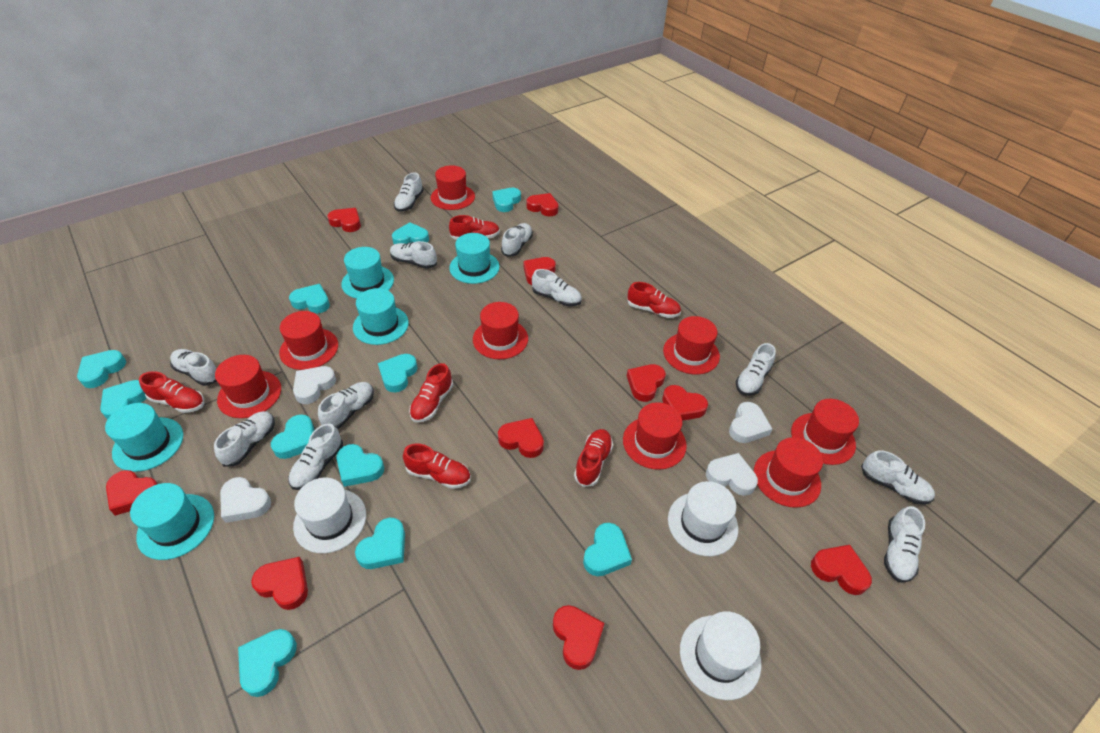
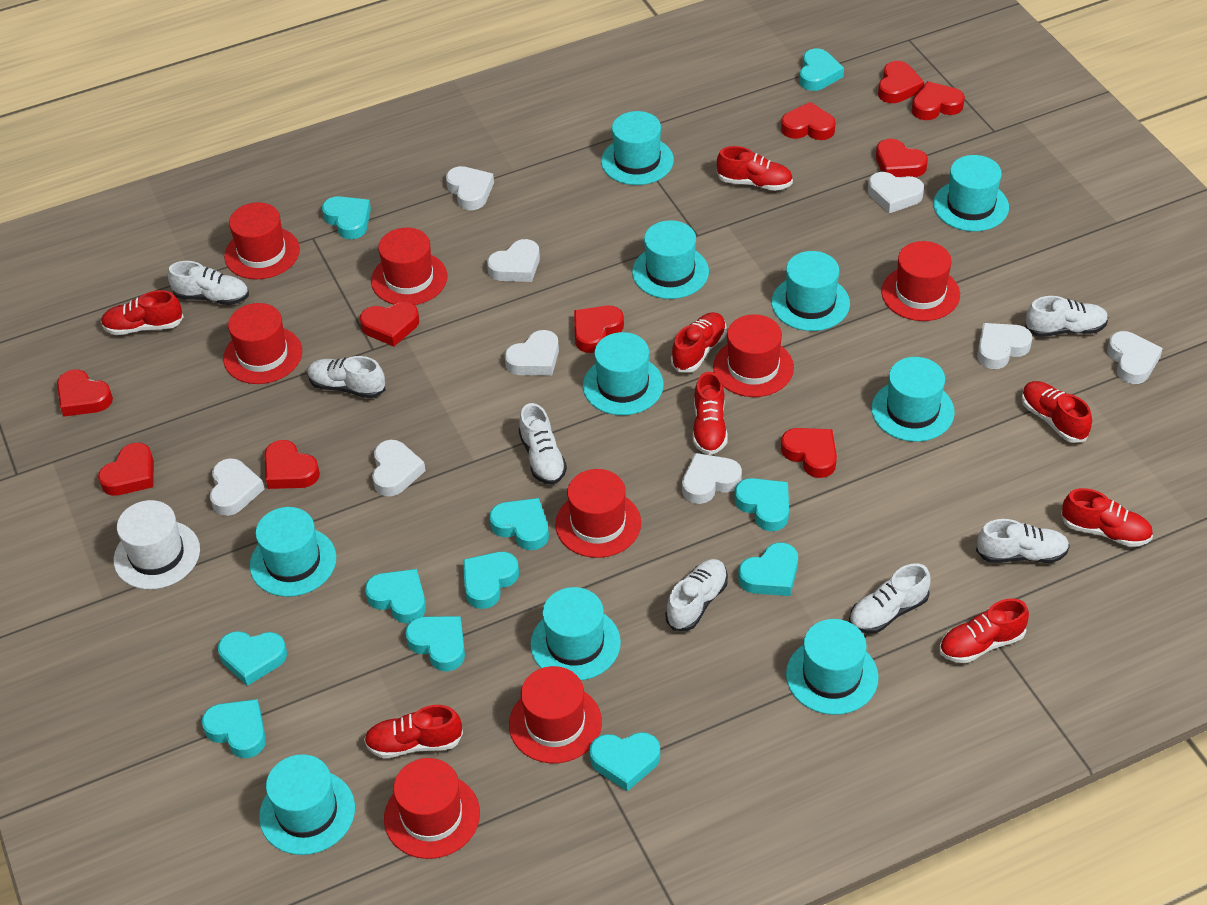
red shoe: [139,371,204,413] [403,444,471,489] [409,363,453,422] [449,215,500,240] [574,429,613,487] [627,282,681,318] = 6 -> [101,290,184,335] [364,705,463,758] [671,312,727,372] [693,372,728,455] [717,146,793,191] [939,598,1029,663] [1022,381,1092,443] [1061,488,1153,547] = 8
turquoise hat: [105,403,183,472] [130,483,214,560] [341,247,394,299] [353,288,409,345] [449,233,499,284] = 5 -> [250,507,336,597] [259,754,355,855] [530,587,621,680] [583,332,664,415] [601,111,674,185] [632,220,709,299] [772,251,850,331] [786,619,879,715] [871,357,955,442] [933,155,1009,232] = 10
white hat: [293,478,366,553] [668,481,738,556] [680,611,761,700] = 3 -> [114,500,200,589] = 1
white heart: [220,477,271,523] [293,366,336,404] [706,453,758,496] [729,402,772,443] = 4 -> [210,458,265,516] [372,440,426,496] [446,166,494,210] [487,239,540,282] [505,330,559,375] [682,453,742,504] [868,172,924,213] [977,323,1032,369] [1107,331,1163,384] = 9
white shoe: [170,349,217,386] [214,411,275,467] [288,423,343,490] [318,382,374,429] [390,241,437,269] [394,172,424,212] [501,223,533,257] [532,269,582,306] [736,343,776,396] [861,450,935,505] [884,506,925,583] = 11 -> [168,261,249,305] [307,356,385,398] [519,403,567,485] [665,559,728,631] [849,563,931,634] [976,519,1070,563] [1025,296,1109,337] = 7

